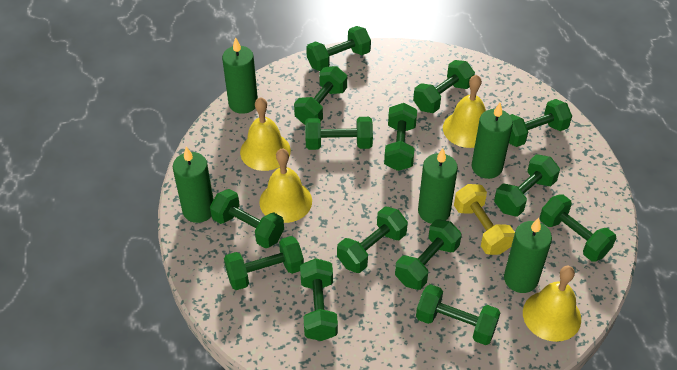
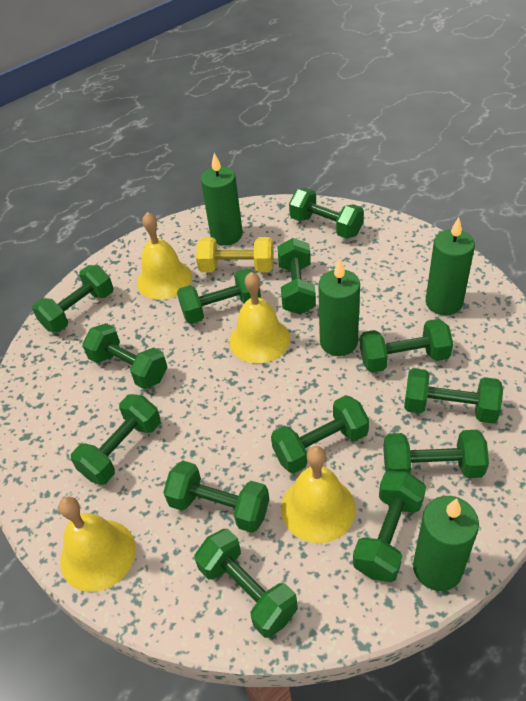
green candle: [173,147,214,223] [222,37,258,114] [418,148,458,224] [472,103,513,179] [504,218,552,293] = 5 -> [201,153,243,246] [318,258,360,356] [413,496,479,591] [426,217,475,315] = 4
green dumbbell: [210,189,284,248] [224,236,304,290] [294,66,347,125] [300,258,338,341] [305,117,373,150] [306,26,371,71] [337,206,408,273] [384,103,417,171] [395,219,462,290] [413,60,475,113] [416,284,500,345] [494,154,560,217] [509,99,572,147] [540,194,616,262] = 14 -> [32,265,114,333] [71,394,161,485] [82,323,168,389] [163,461,269,533] [177,268,261,324] [195,529,298,638] [271,395,369,473] [277,238,316,314] [289,188,364,239] [353,471,426,582] [360,319,453,373] [383,430,489,478] [404,368,503,423] = 13

